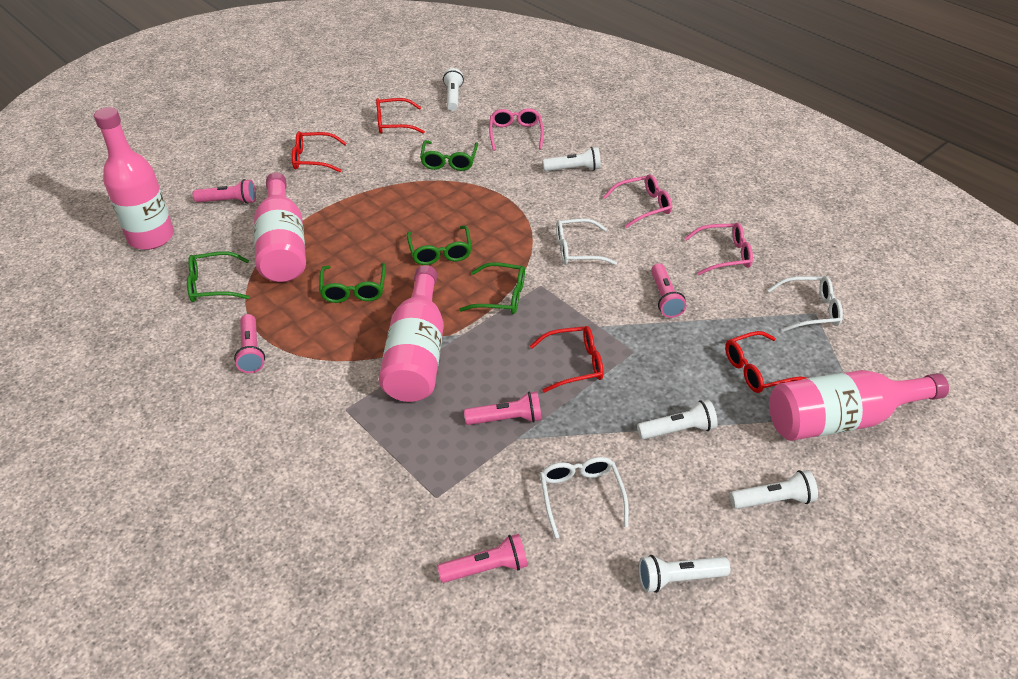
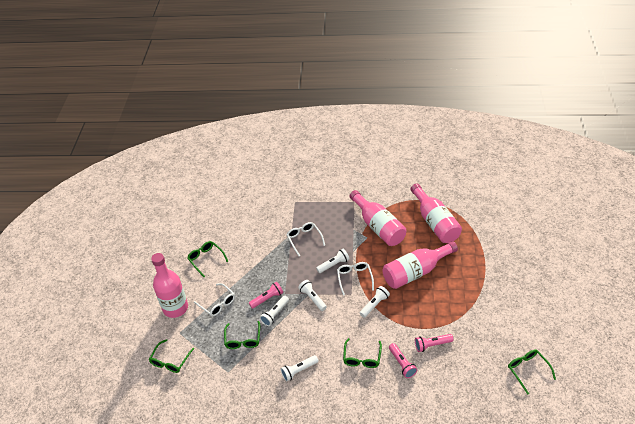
pink flashlight: [193,179,256,204] [234,314,265,373] [437,534,528,583] [464,391,542,425] [651,263,686,318] = 5 -> [249,282,283,309] [389,343,417,378] [415,334,454,352] = 3
pink glasses: [489,108,544,151] [603,174,672,228] [684,223,753,275] = 3 -> none = 0
red glasses: [292,131,347,172] [376,98,425,134] [530,326,603,393] [725,331,807,393] = 4 -> none = 0

